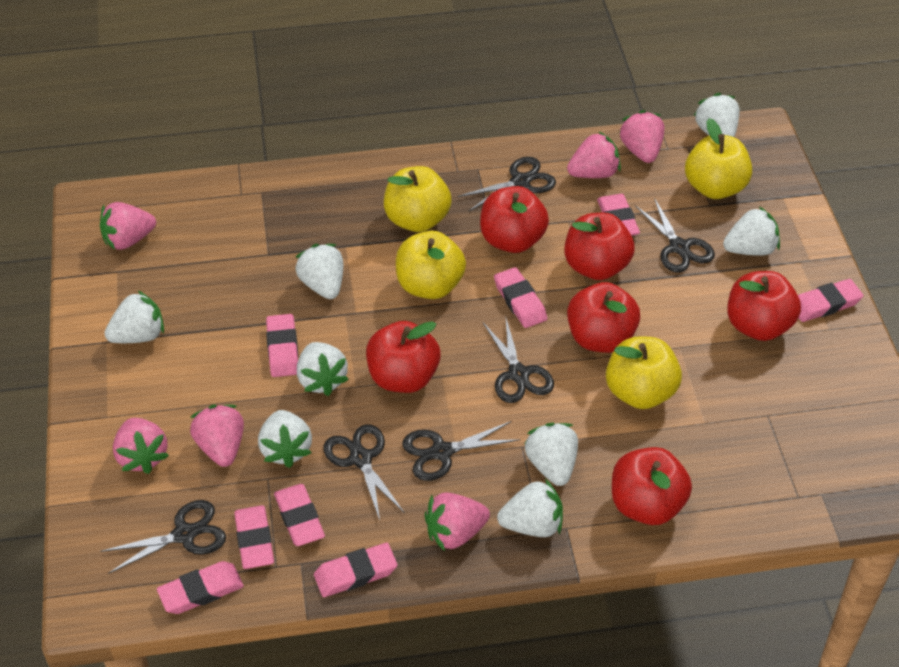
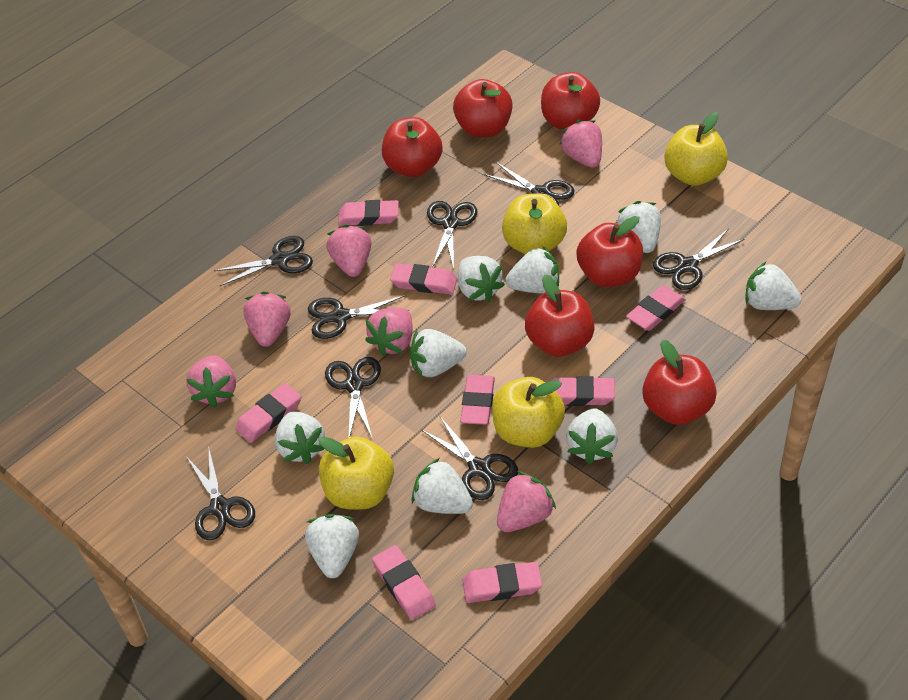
black scissors: [100,500,226,574] [323,424,405,520] [402,421,520,481] [457,157,556,211] [483,319,554,403] [635,198,715,272] = 6 -> [186,449,255,540] [214,236,313,286] [308,295,409,339] [325,357,381,439] [421,417,518,500] [427,201,477,269] [484,162,575,205] [653,228,744,290] = 8
white strawberry: [104,291,164,343] [258,410,312,468] [295,244,343,299] [297,342,349,396] [497,479,563,537] [524,423,578,486] [694,93,740,137] [723,206,780,256] = 8 -> [275,412,325,464] [305,514,359,578] [410,329,467,377] [411,458,473,514] [458,256,505,302] [505,246,559,293] [566,408,618,464] [615,201,661,253] [745,262,802,310] = 9

